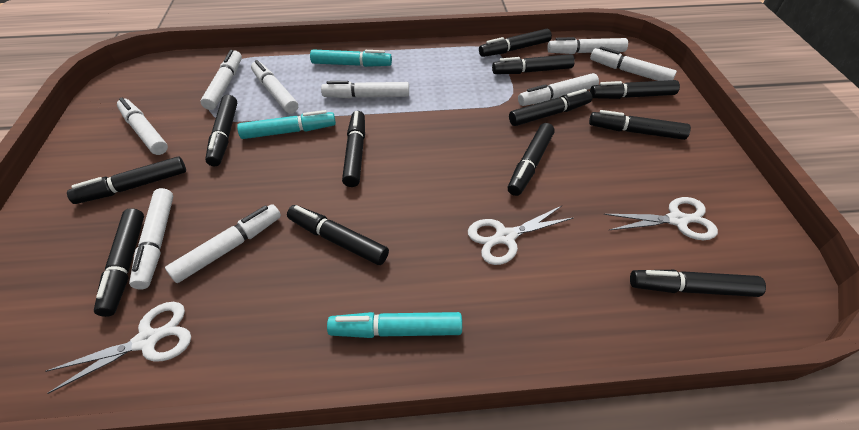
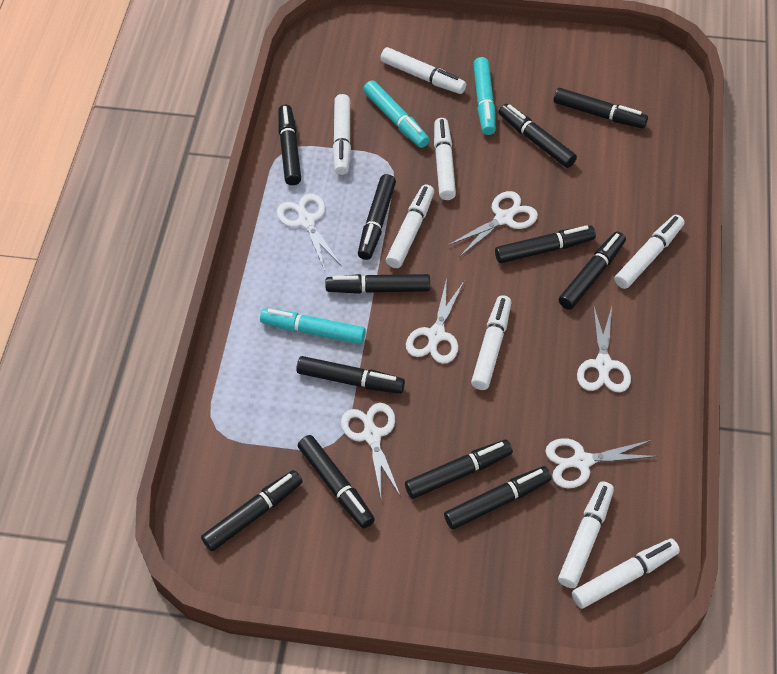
white marker: [117,98,168,155] [129,188,174,289] [165,204,281,283] [201,50,242,110] [251,60,298,114] [321,81,409,99] [518,73,599,106] [547,37,628,54] [590,47,677,81] = 9 -> [333,94,351,175] [380,47,466,94] [386,185,434,268] [434,118,456,200] [471,295,512,390] [558,481,614,588] [572,539,680,609] [614,215,684,289] = 8
white scissors: [46,302,191,394] [468,205,574,265] [603,197,718,240] = 3 -> [277,194,341,270] [341,403,401,497] [406,278,464,364] [448,191,538,257] [545,438,658,488] [577,305,631,392] = 6

